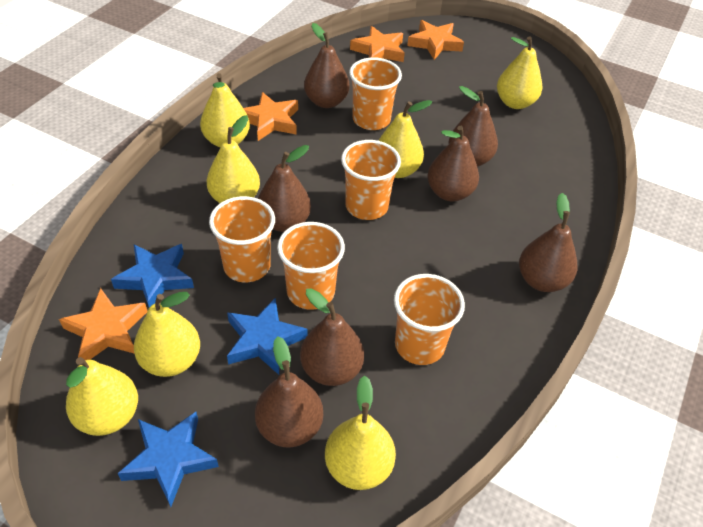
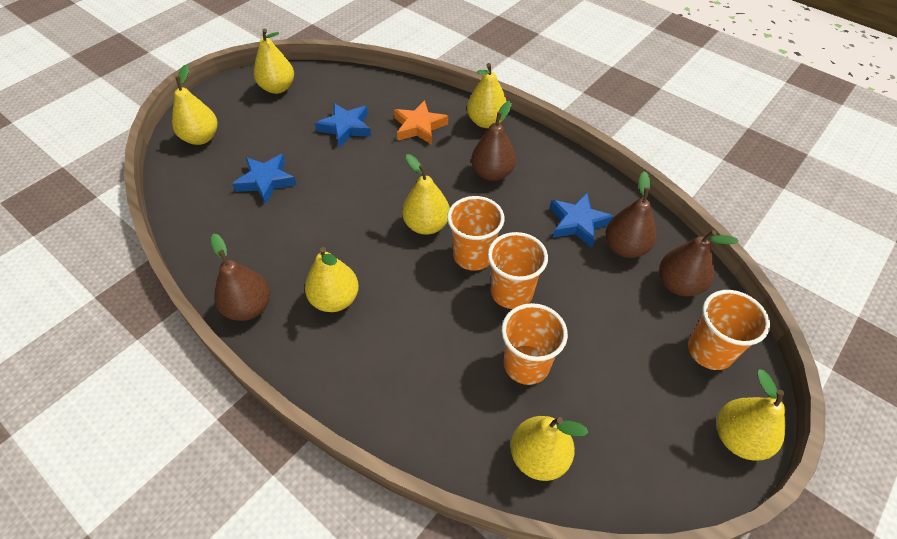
brown pear: [255,336,323,447] [258,145,311,232] [300,288,364,386] [304,23,350,108] [427,126,479,201] [448,86,498,167] [519,193,577,292] = 7 -> [211,233,270,321] [471,101,516,181] [606,171,657,258] [659,230,739,296] = 4
orange cup: [209,196,275,282] [277,222,345,310] [341,140,401,220] [349,57,402,130] [394,274,465,365] = 5 -> [447,196,505,271] [488,232,548,309] [502,303,568,385] [688,290,770,370] = 4
orange star: [59,288,147,360] [243,92,298,141] [350,26,405,62] [407,20,464,60] = 4 -> [394,100,448,145] = 1

